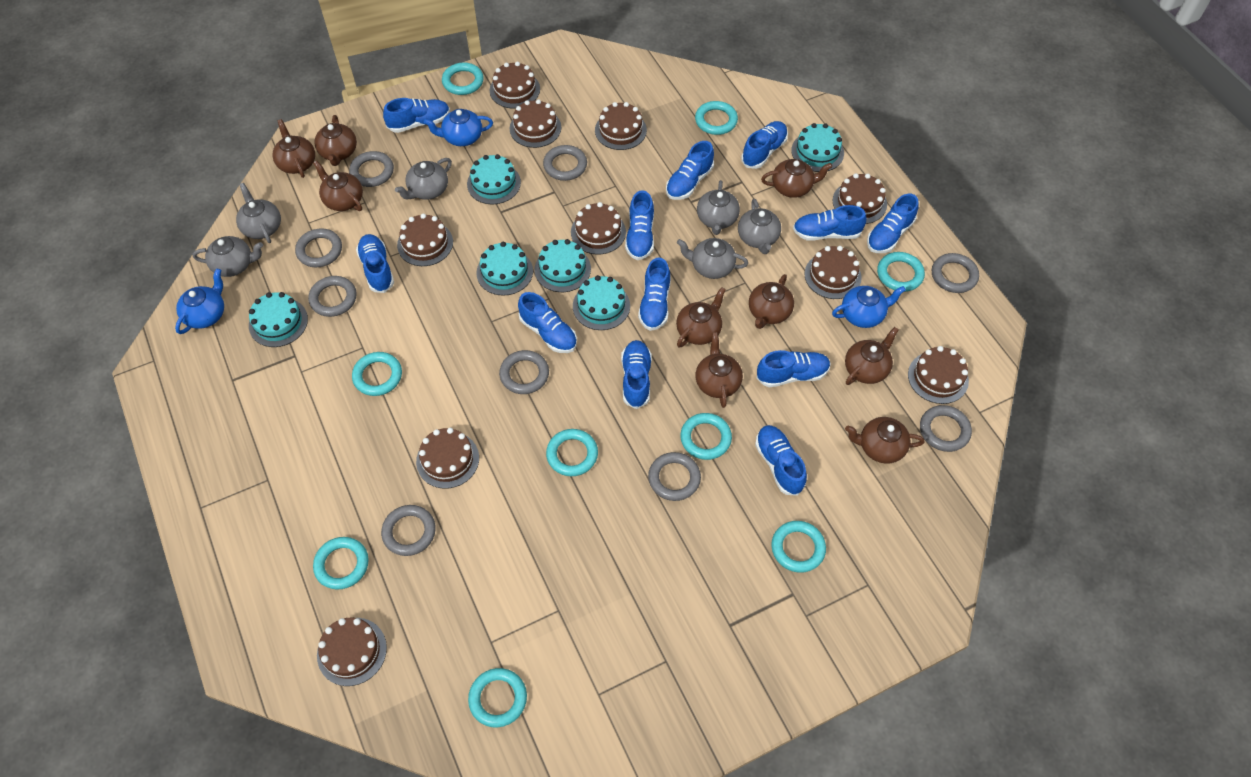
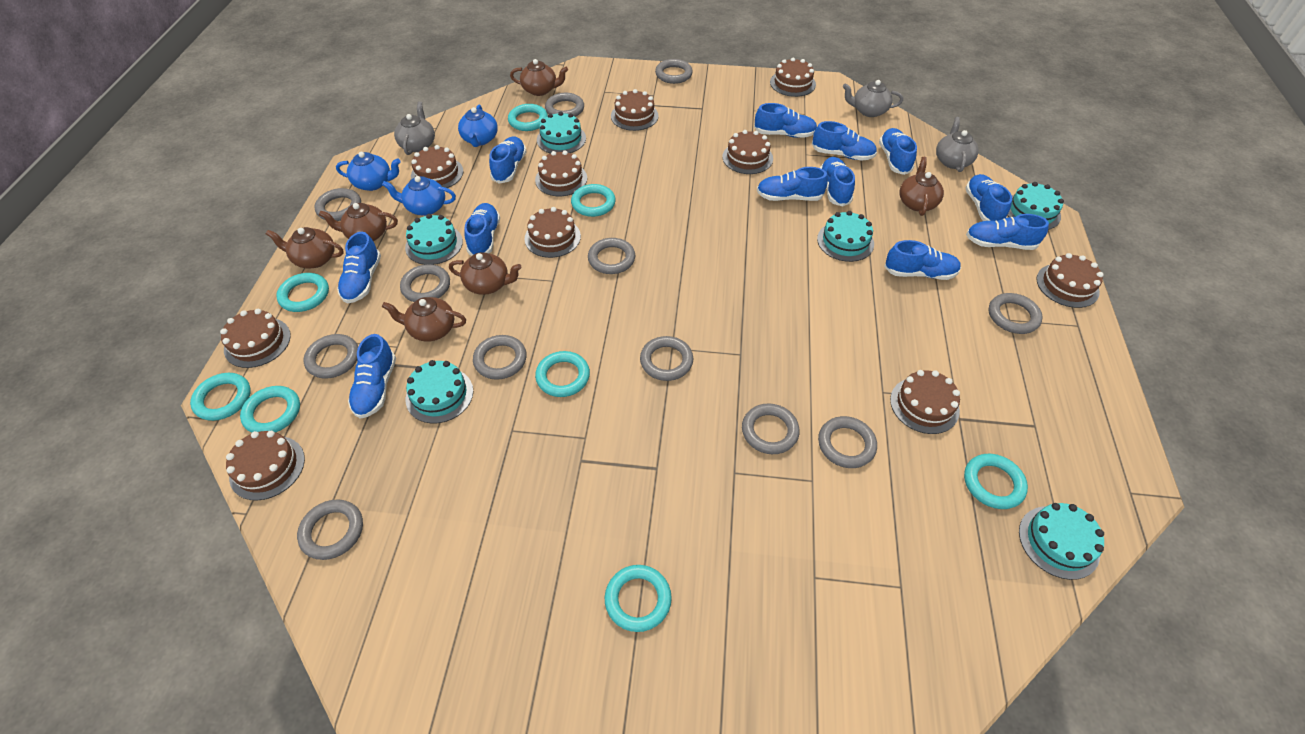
brown teapot: [272,119,315,178] [313,160,363,211] [314,115,357,166] [676,287,726,348] [696,332,743,408] [749,274,794,329] [761,159,832,198] [845,327,899,385] [845,417,925,464] = 9 -> [266,227,344,268] [319,203,398,241] [382,297,466,342] [449,252,522,295] [510,59,568,96] [899,157,944,216] = 6
grey ring: [295,228,342,267] [308,276,357,317] [349,151,394,187] [381,505,436,556] [499,350,549,394] [543,145,587,181] [648,452,701,501] [920,405,972,452] [932,253,979,293] = 9 -> [297,499,363,560] [304,334,358,379] [315,188,361,221] [400,264,450,302] [473,335,527,380] [545,92,584,117] [588,238,635,274] [640,336,693,381] [655,59,693,84] [742,404,800,454] [818,416,877,468] [989,293,1043,334] = 12
grey teapot: [193,236,263,277] [236,183,281,243] [395,158,452,200] [677,238,748,279] [697,180,740,235] [738,199,781,254] = 6 -> [394,101,435,155] [843,80,903,117] [936,117,979,172] = 3
turquoise ring: [313,537,369,589] [352,352,402,396] [442,62,484,95] [468,668,527,727] [546,429,598,476] [680,413,732,460] [695,101,738,135] [771,521,826,573] [877,252,925,292] = 9 -> [190,373,251,421] [240,386,300,433] [276,273,329,312] [508,104,548,131] [535,351,590,397] [571,184,616,217] [605,565,672,632] [964,454,1028,509] = 8

